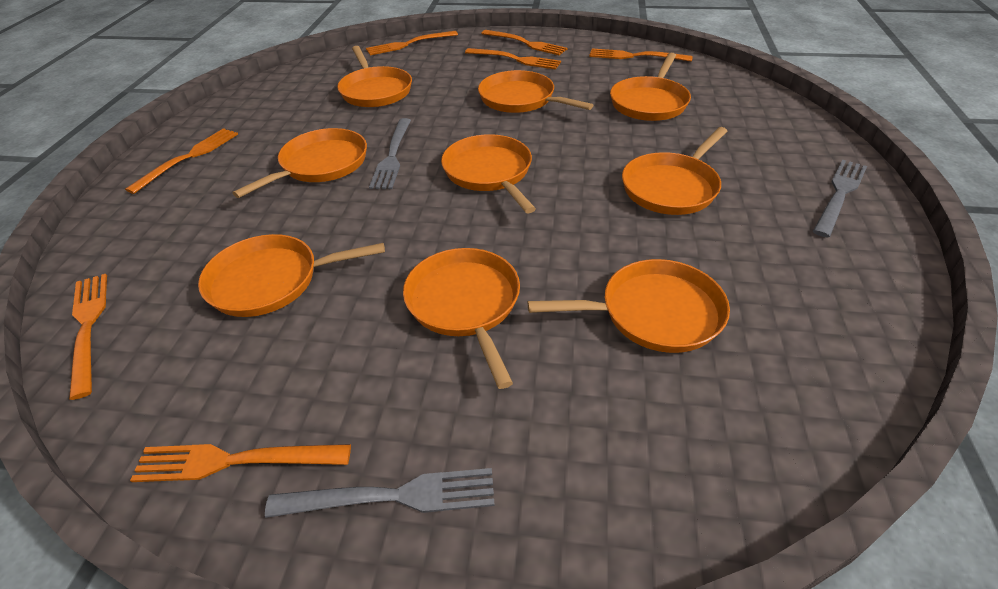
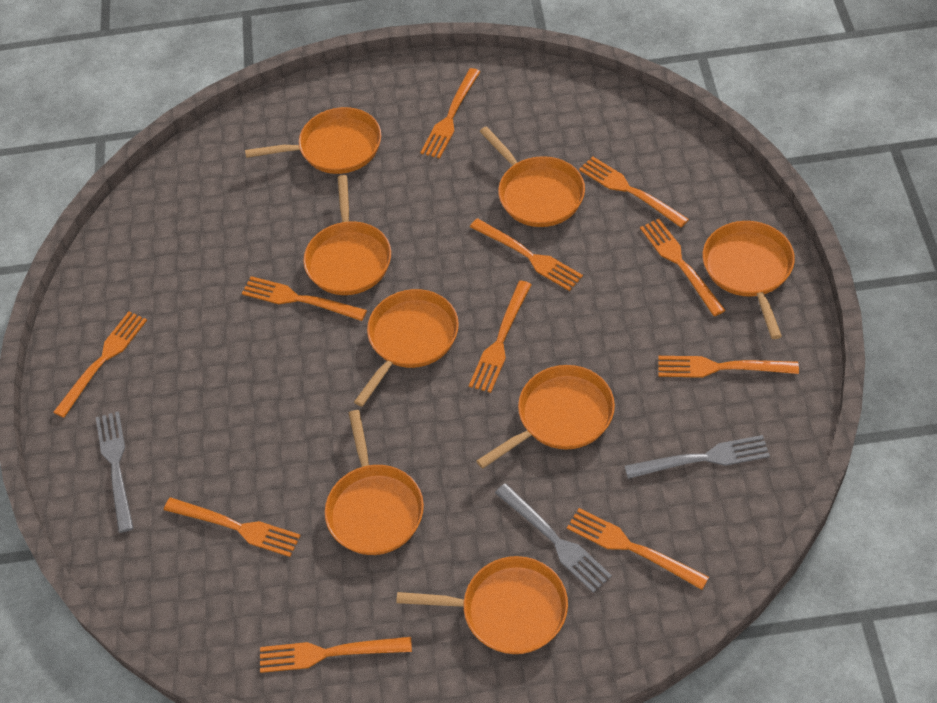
orange fork: [69,274,107,400] [125,128,238,194] [130,444,351,482] [366,31,458,55] [465,48,561,70] [481,30,568,55] [589,48,693,62] = 7 -> [53,312,147,418] [164,497,301,557] [242,276,367,321] [260,637,412,673] [420,68,481,159] [469,281,532,393] [470,218,583,291] [567,508,709,590] [579,156,689,228] [640,219,726,316] [658,356,799,378] = 11
orange pan: [198,234,385,317] [232,128,367,198] [337,46,412,107] [403,248,520,389] [441,134,536,213] [478,70,593,113] [528,259,730,353] [610,53,691,121] [622,127,727,215] = 9 -> [245,107,381,174] [303,175,391,295] [325,410,424,555] [354,289,459,407] [396,556,568,654] [476,365,615,469] [479,126,585,227] [702,221,795,339] = 8

